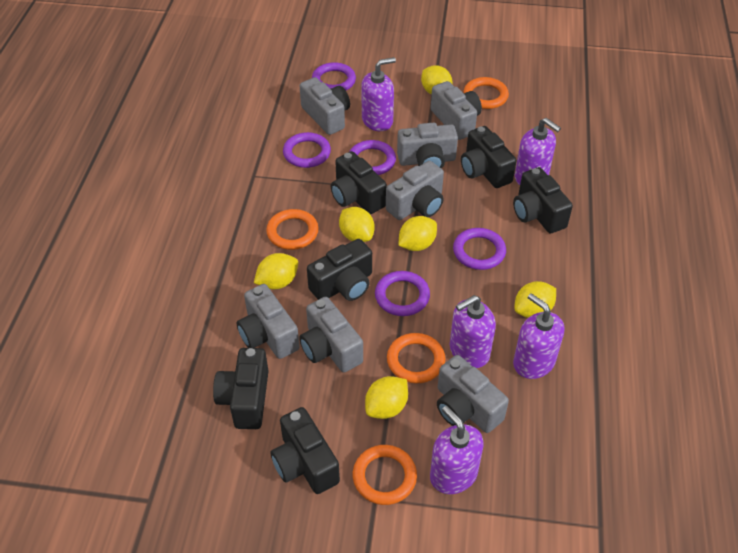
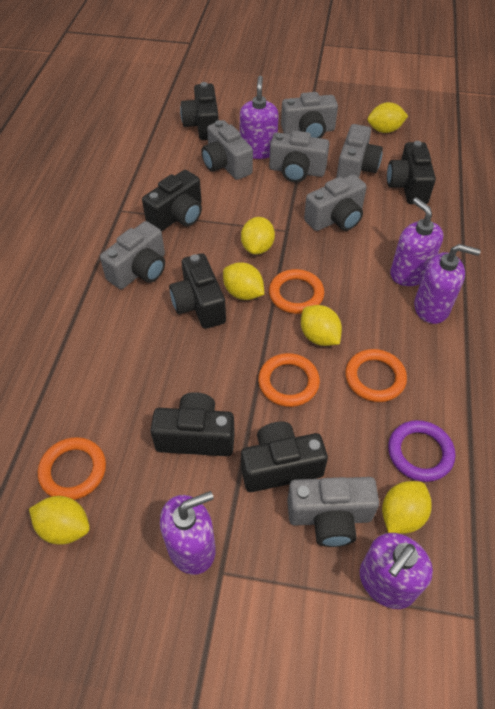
purple ring: [283,132,331,168] [312,62,356,90] [349,140,396,175] [375,271,430,316] [453,228,506,270] = 5 -> [388,420,455,482] = 1

